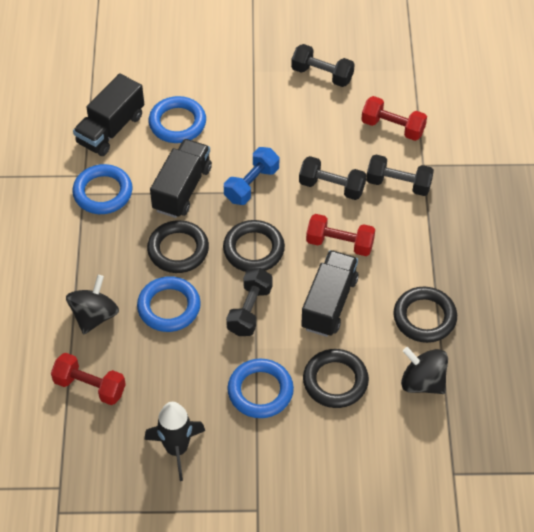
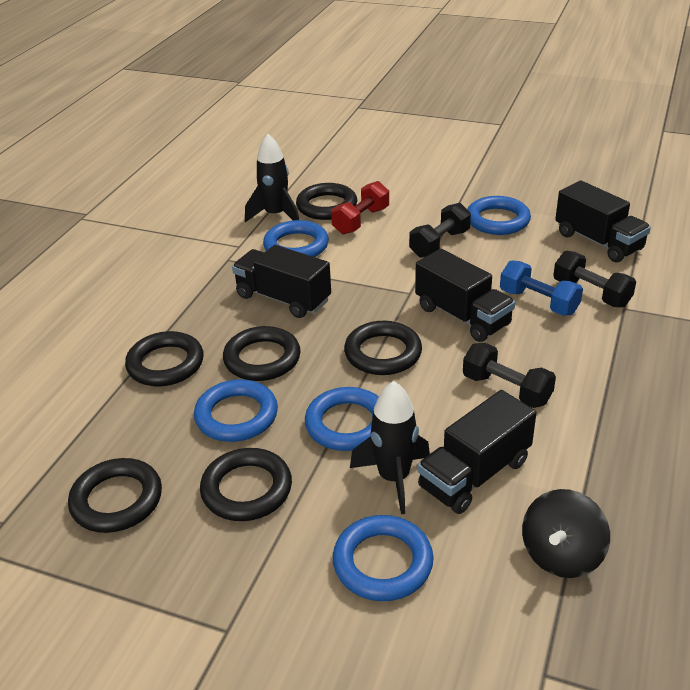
black dumbbell: [226,268,273,336] [291,44,355,87] [299,156,366,200] [366,154,434,196] = 4 -> [409,203,471,258] [463,343,556,408] [553,251,636,308] = 3
black ring: [147,220,209,273] [223,220,285,272] [303,349,369,408] [393,287,457,343] = 4 -> [68,458,162,533] [125,331,204,386] [200,448,292,521] [223,326,301,381] [296,183,357,220] [344,321,422,375] = 6
black rocket: [145,402,205,481] = 1 -> [245,134,299,222] [350,381,430,514] = 2
black spinning top: [66,275,119,334] [401,347,448,394] = 2 -> [522,489,610,578] = 1
black truck: [73,73,144,156] [150,139,212,218] [301,250,358,337] = 3 -> [232,245,331,318] [415,249,515,342] [417,390,537,514] [555,180,651,262] = 4
blue ring: [72,164,132,214] [137,276,201,332] [149,96,206,143] [227,358,294,418] = 4 -> [194,379,278,442] [263,220,329,257] [305,387,379,451] [333,515,434,601] [467,196,531,235] = 5
red dumbbell: [51,353,126,405] [306,214,375,256] [361,96,427,141] = 3 -> [331,181,389,235] = 1

